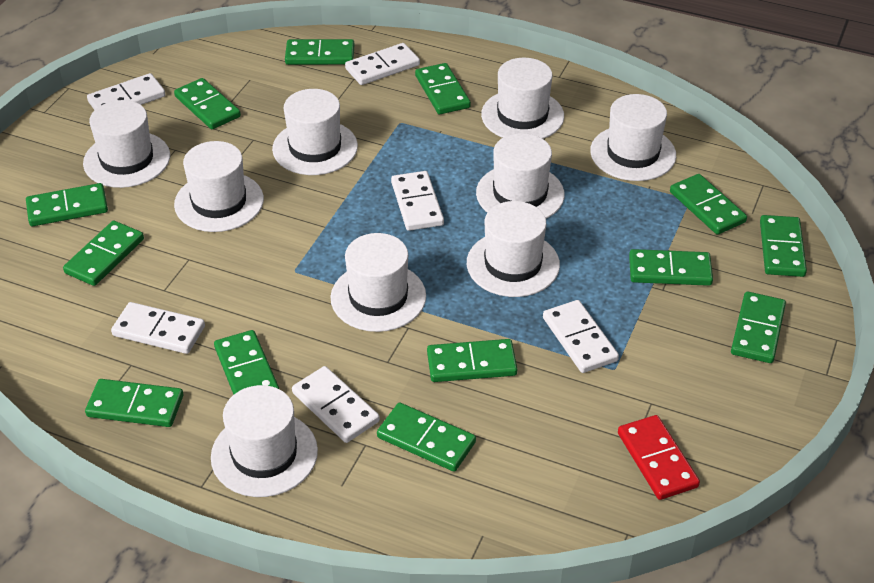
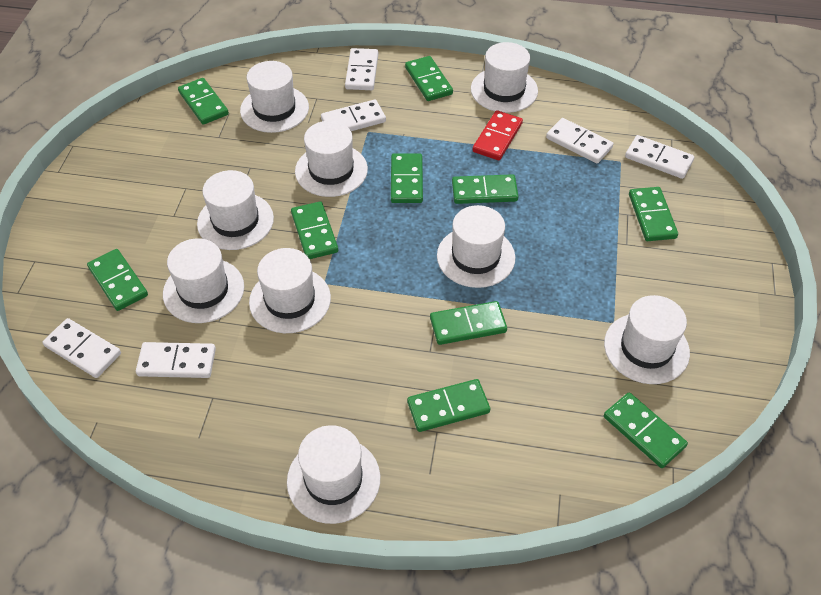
green domino: [26,183,108,226] [63,221,144,286] [85,379,183,427] [174,78,241,129] [214,330,279,395] [285,39,354,65] [377,403,476,472] [415,63,471,114] [427,339,517,382] [629,249,713,286] [670,174,747,235] [731,291,786,363] [760,215,807,277] = 13 -> [87,249,148,311] [178,78,229,125] [291,201,338,259] [391,153,423,203] [405,56,453,101] [407,379,490,432] [430,301,507,345] [452,174,519,204] [604,392,688,468] [629,187,678,241] = 10

